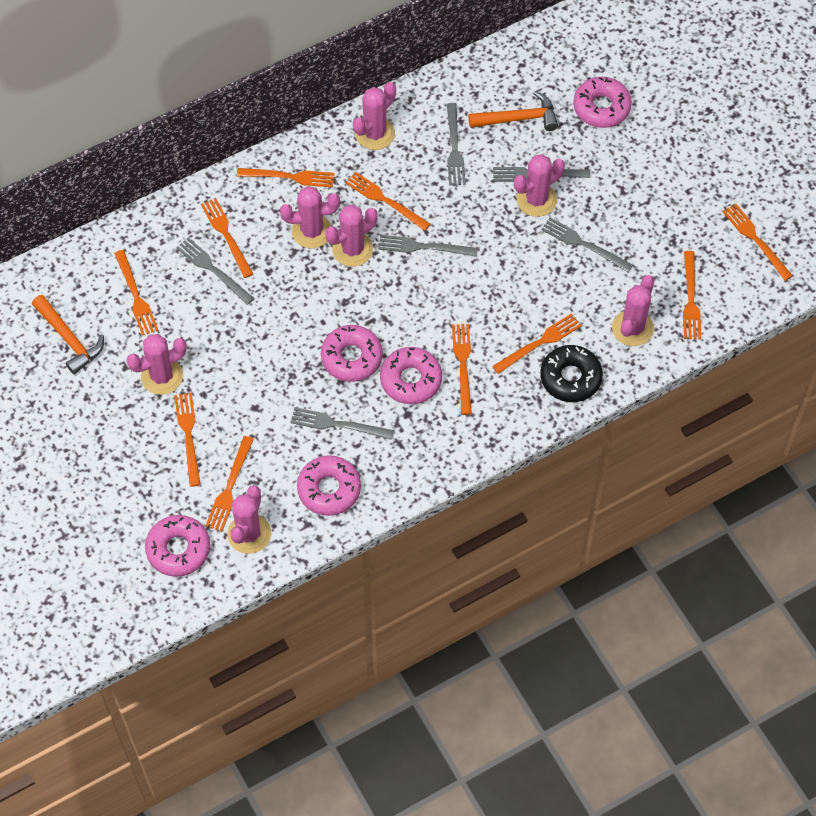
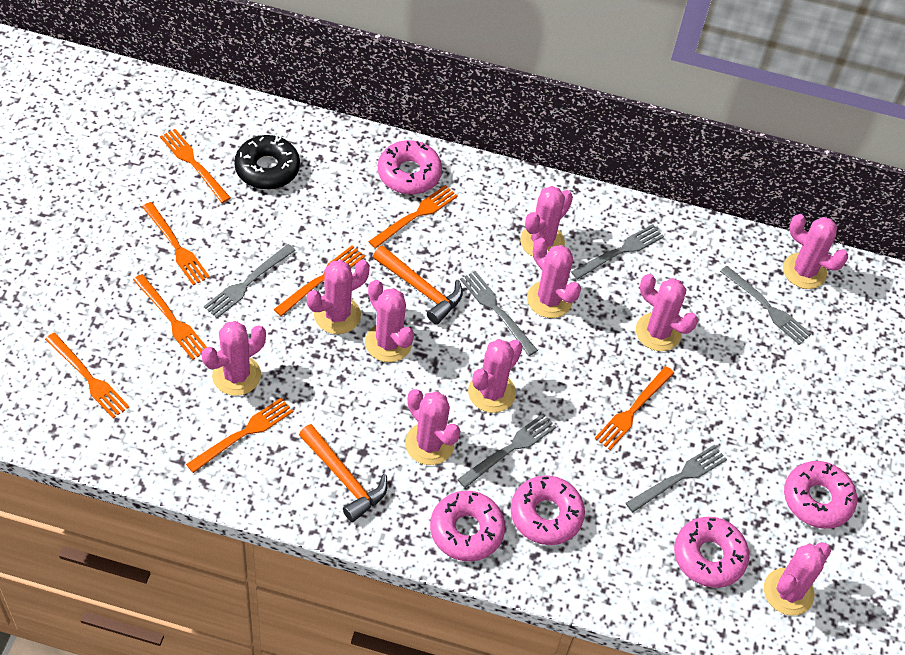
orange fork: [114,250,158,336] [174,393,201,487] [201,198,253,278] [206,436,254,531] [237,168,335,187] [346,172,430,231] [452,324,472,415] [492,314,582,374] [683,251,701,339] [723,204,793,281] = 10 -> [45,333,129,418] [133,274,207,360] [142,202,210,286] [160,129,231,203] [186,398,293,473] [274,245,365,316] [368,185,458,248] [595,366,674,450] = 8
pink cactus: [127,334,187,395] [227,485,271,554] [280,186,340,248] [325,205,378,267] [353,82,396,150] [514,154,565,217] [612,275,654,346] = 7 -> [202,321,266,396] [307,260,370,334] [365,280,414,362] [405,389,460,465] [468,339,523,413] [520,186,573,257] [527,238,581,318] [636,274,698,351] [764,542,831,616] [783,214,848,289] = 10

